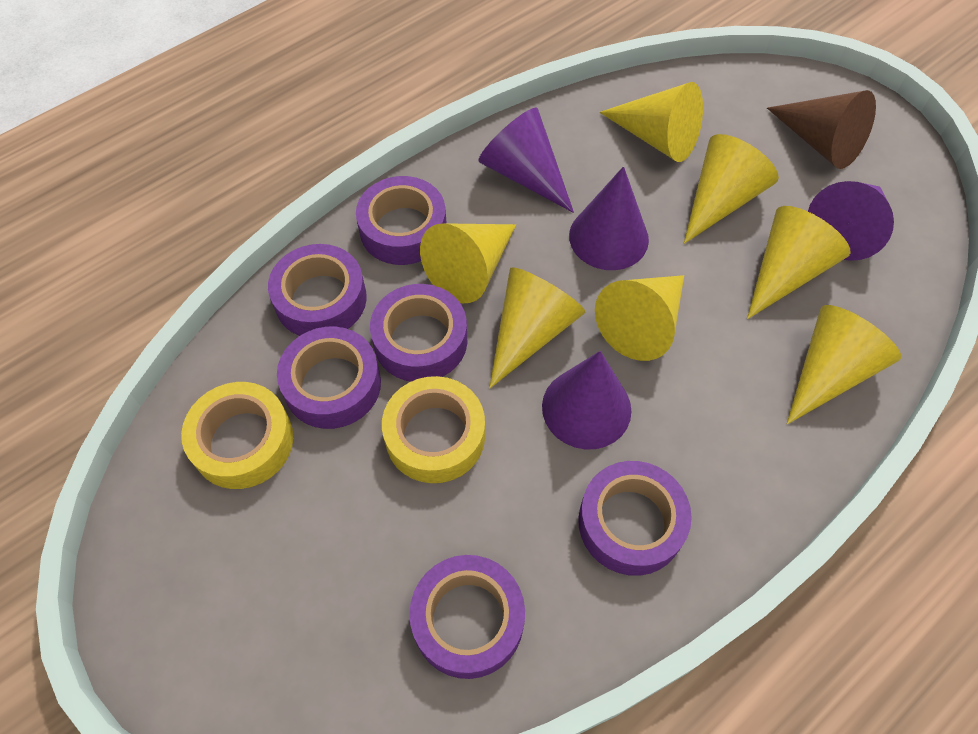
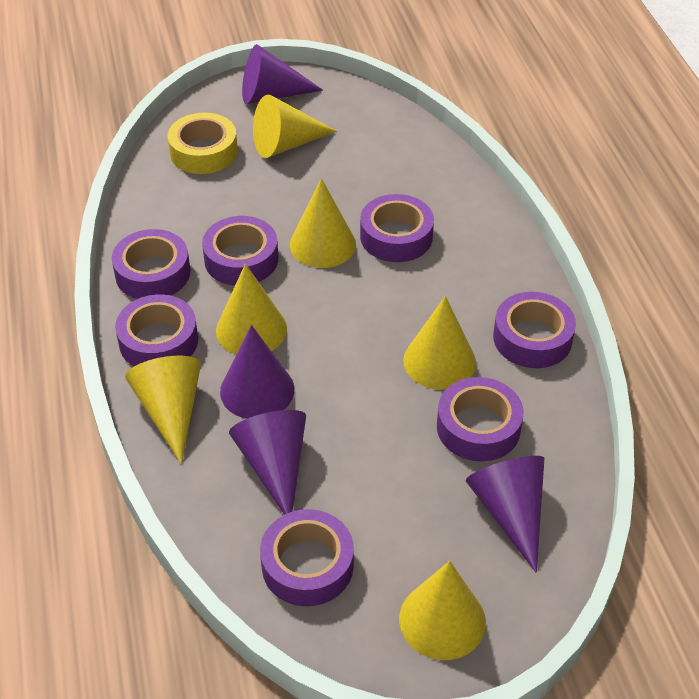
brown cone: [767,90,876,169] = 1 -> none = 0
purple tape: [268,244,367,336] [277,327,381,429] [356,176,447,265] [370,284,467,382] [409,555,525,679] [578,461,692,576] = 6 -> [112,229,190,299] [115,294,198,366] [202,216,278,286] [260,509,354,606] [360,194,434,262] [437,377,524,461] [493,292,576,368] = 7
yellow cone: [420,223,516,303] [489,267,585,388] [595,275,684,361] [599,82,703,162] [684,134,779,244] [747,206,850,319] [787,305,901,424] = 7 -> [125,356,201,464] [216,264,287,354] [253,95,337,158] [290,178,356,268] [399,561,486,660] [403,296,476,390] = 6
yellow tape: [181,382,293,489] [382,376,485,483] = 2 -> [168,113,238,174] = 1

